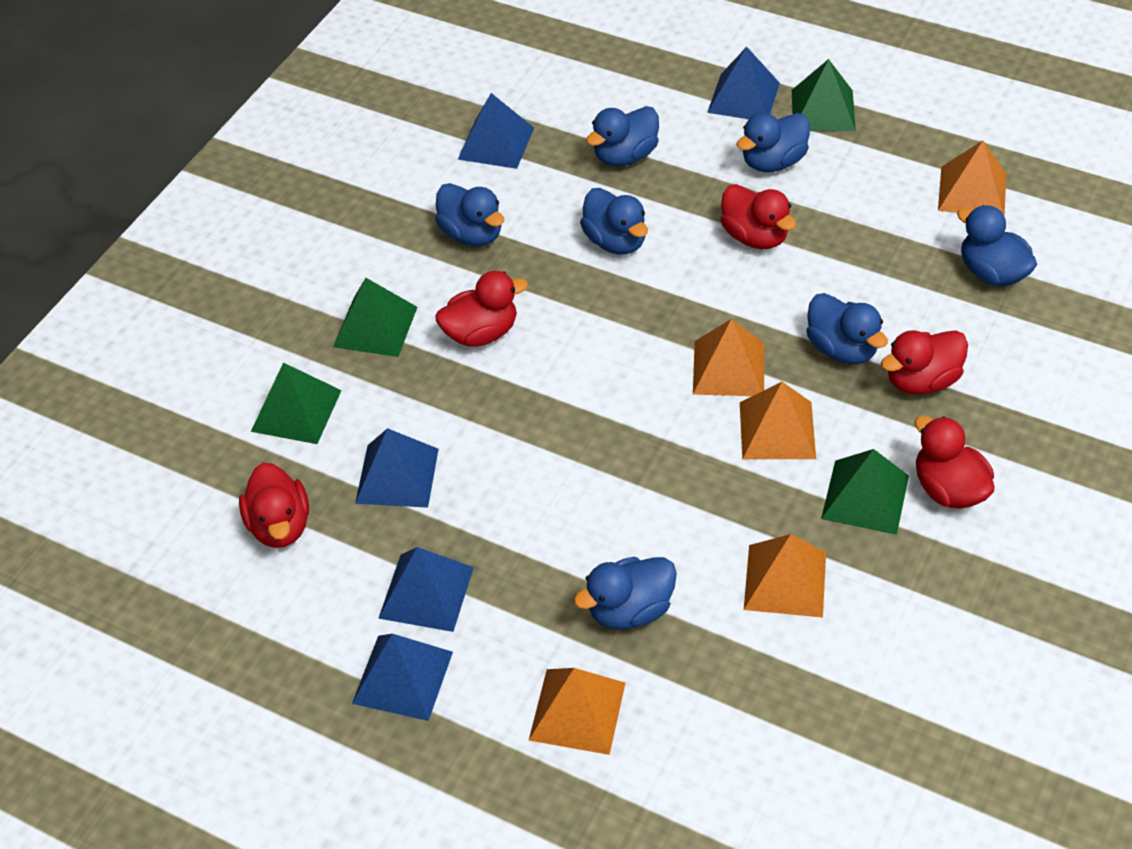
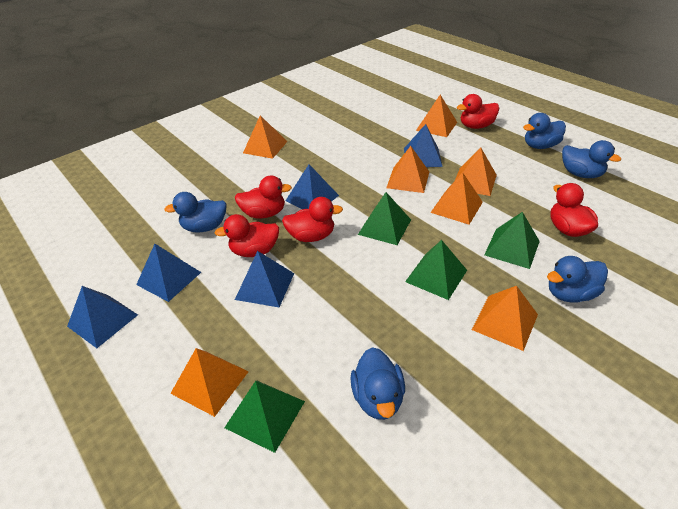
blue duck: [435,183,504,246] [574,557,677,630] [580,188,648,254] [586,106,659,167] [737,113,810,172] [806,293,888,364] [957,205,1037,286] = 7 -> [164,192,227,233] [350,347,405,420] [523,113,566,149] [547,256,608,303] [562,140,621,178] = 5
orange pyramid: [529,668,625,755] [693,319,764,396] [740,382,816,459] [744,534,826,618] [938,141,1006,216] = 5 -> [170,348,249,417] [243,115,288,159] [386,146,429,193] [416,95,457,137] [430,172,483,225] [455,147,497,196] [472,286,538,351] = 7

